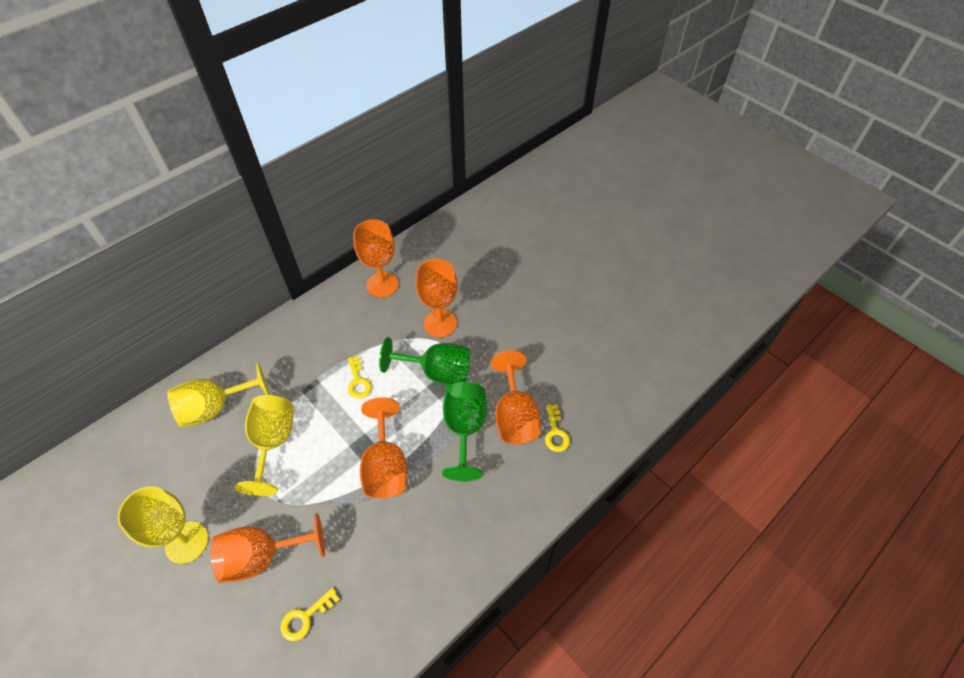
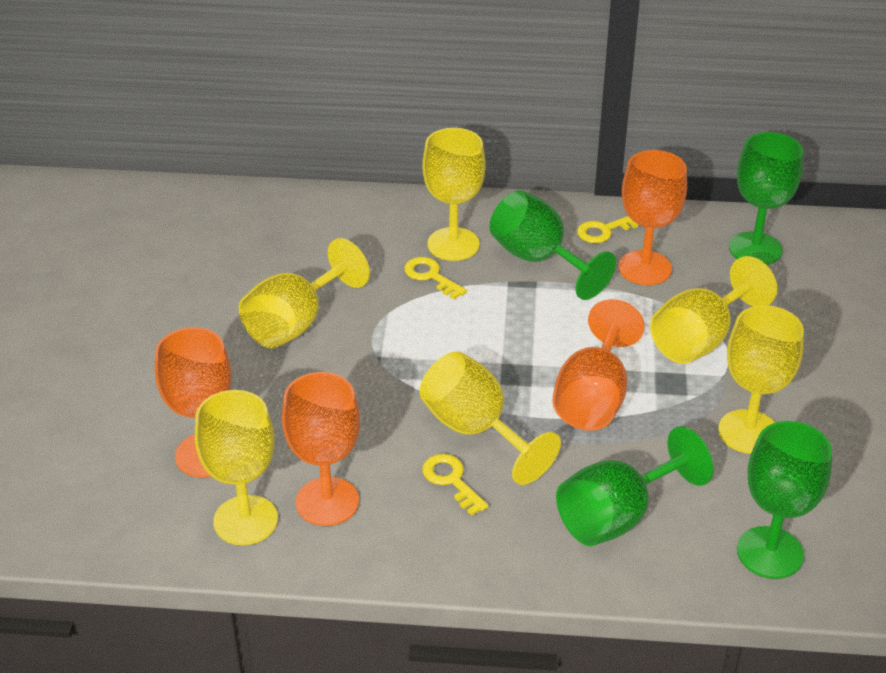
green goblet: [379,337,470,386] [442,382,487,481] = 2 -> [489,190,616,300] [556,426,713,546] [729,132,803,265] [737,421,832,579] = 4
orange goblet: [210,513,325,583] [353,220,399,297] [360,397,407,498] [415,259,458,337] [491,350,541,444] = 5 -> [155,327,231,478] [282,372,360,526] [552,299,645,431] [618,150,687,285] = 4
yellow goblet: [117,486,208,564] [167,363,270,427] [234,395,293,496] = 3 -> [195,390,278,545] [239,238,370,349] [419,351,561,485] [422,128,486,261] [650,256,777,364] [718,305,804,454] = 6

